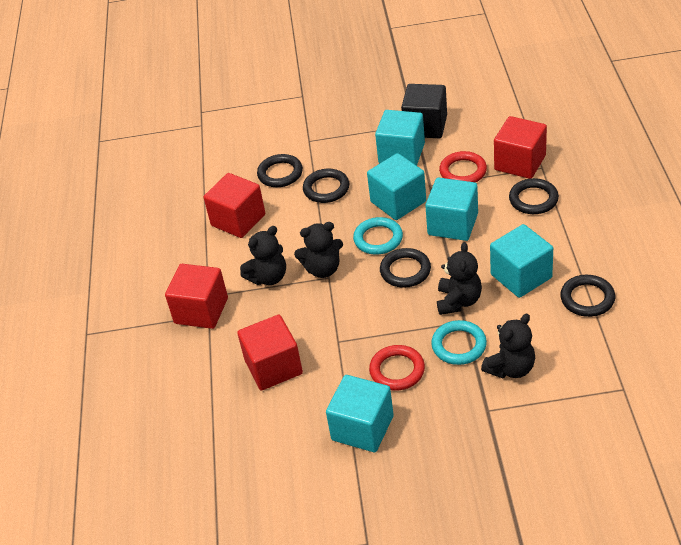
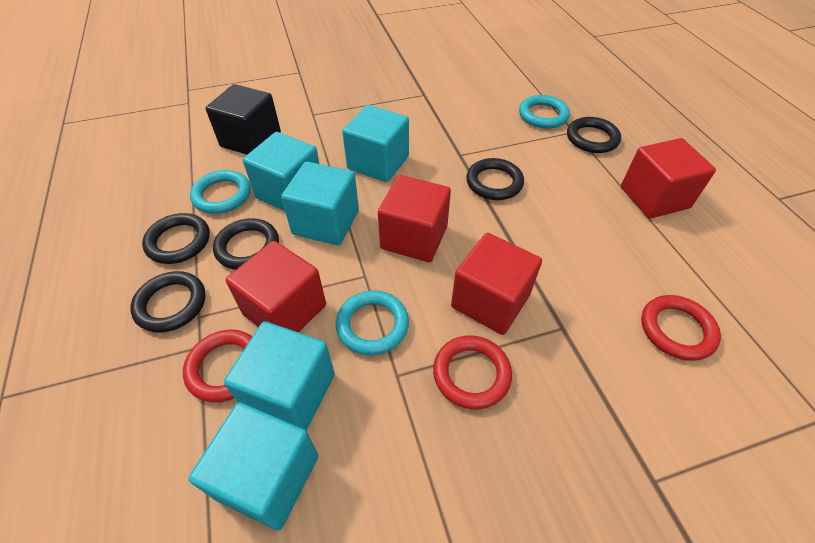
black teddy bear: [240,226,286,285] [294,222,343,278] [437,242,482,315] [481,314,535,379] = 4 -> none = 0
red ring: [369,345,425,391] [439,151,487,183] = 2 -> [183,329,252,402] [433,335,512,409] [641,295,721,361] = 3
turquoise ring: [353,217,403,255] [431,320,487,365] = 2 -> [190,170,251,214] [336,290,409,355] [519,95,570,129] = 3

